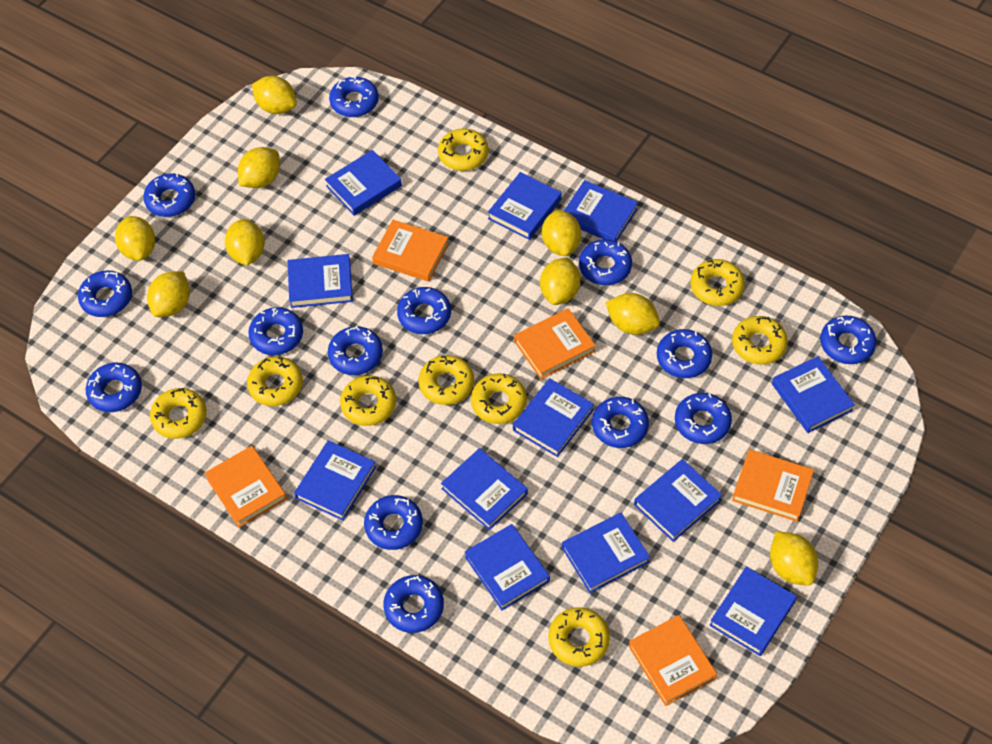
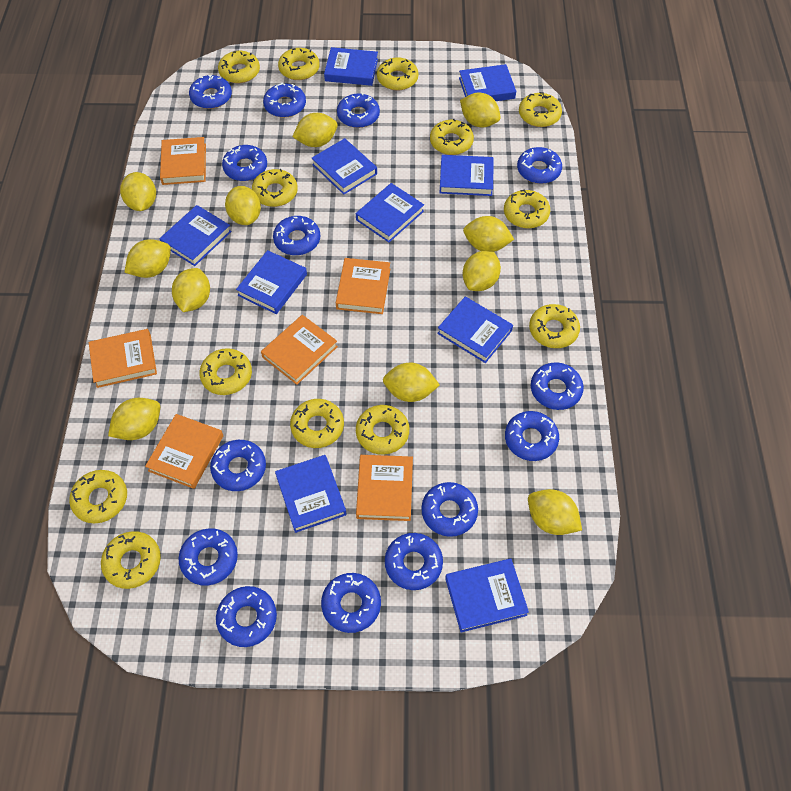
blue book: [288,254,353,308] [294,440,376,521] [325,150,402,216] [441,448,528,530] [464,524,550,611] [488,172,562,240] [513,378,594,457] [562,513,650,593] [564,180,638,242] [634,459,722,542] [710,567,797,656] [772,356,855,433] = 12 -> [159,205,232,266] [236,250,307,314] [275,455,346,533] [312,138,377,194] [324,47,378,86] [356,183,424,243] [437,296,513,363] [440,155,494,196] [445,558,529,632] [459,64,516,101] = 10
orange book: [204,446,287,528] [372,220,449,282] [514,308,596,379] [628,615,717,706] [732,449,814,522] = 5 -> [89,329,157,388] [145,414,223,489] [160,137,206,185] [261,315,338,385] [336,258,390,314] [356,455,413,521] = 6
yellow donut: [150,388,207,439] [247,357,303,406] [340,375,396,426] [419,355,474,405] [438,128,488,171] [471,373,527,424] [548,607,610,667] [690,259,745,306] [732,316,788,365] = 9 -> [69,470,127,523] [101,531,161,589] [199,348,252,395] [218,51,260,83] [252,169,298,207] [278,48,320,80] [290,399,344,448] [356,405,409,455] [377,57,418,91] [430,119,474,155] [504,189,550,228] [519,92,562,127] [529,304,580,348] = 13
yellow lemon: [115,216,155,261] [147,271,190,317] [225,219,265,266] [238,147,280,188] [252,76,297,114] [540,257,580,305] [542,210,581,256] [605,293,660,335] [770,531,818,586] = 9 -> [108,398,160,440] [120,172,156,211] [124,239,171,278] [172,268,210,312] [225,186,261,225] [292,113,338,147] [383,363,440,402] [460,93,500,128] [463,216,514,252] [463,251,501,291] [528,489,582,535] = 11

